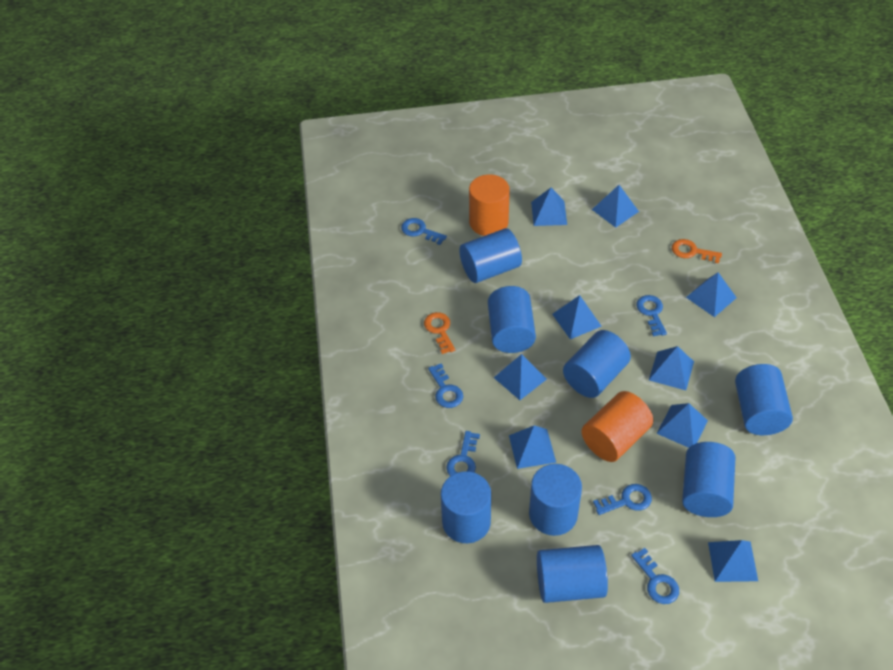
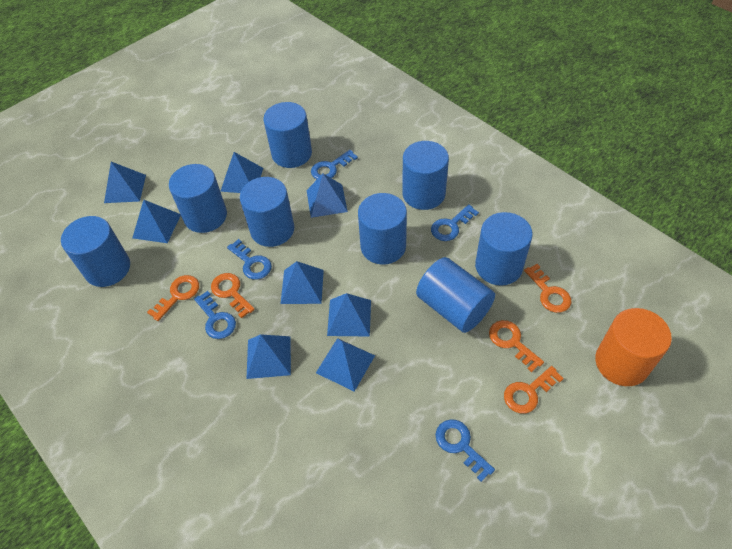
blue key: [401,218,447,245] [428,364,463,408] [446,431,480,476] [593,484,652,515] [631,548,679,604] [636,295,667,337] = 6 -> [194,291,236,339] [227,239,272,280] [311,150,358,179] [431,204,479,241] [435,419,495,482] = 5
blue pyramid: [494,354,547,400] [509,425,556,469] [531,188,567,226] [552,295,602,339] [592,185,639,228] [649,346,694,390] [656,403,708,448] [686,272,737,317] [708,540,758,582] = 9 -> [104,162,146,203] [132,200,181,243] [220,152,263,193] [246,334,291,379] [281,261,324,304] [307,174,348,218] [316,338,375,392] [327,293,371,337] = 8
orange cylinder: [469,174,510,236] [581,391,653,462] = 2 -> [595,308,672,386] = 1
orange key: [424,312,455,354] [672,239,722,263] = 2 -> [147,275,199,321] [211,273,255,318] [489,320,544,372] [504,366,564,413] [524,264,571,313] = 5

